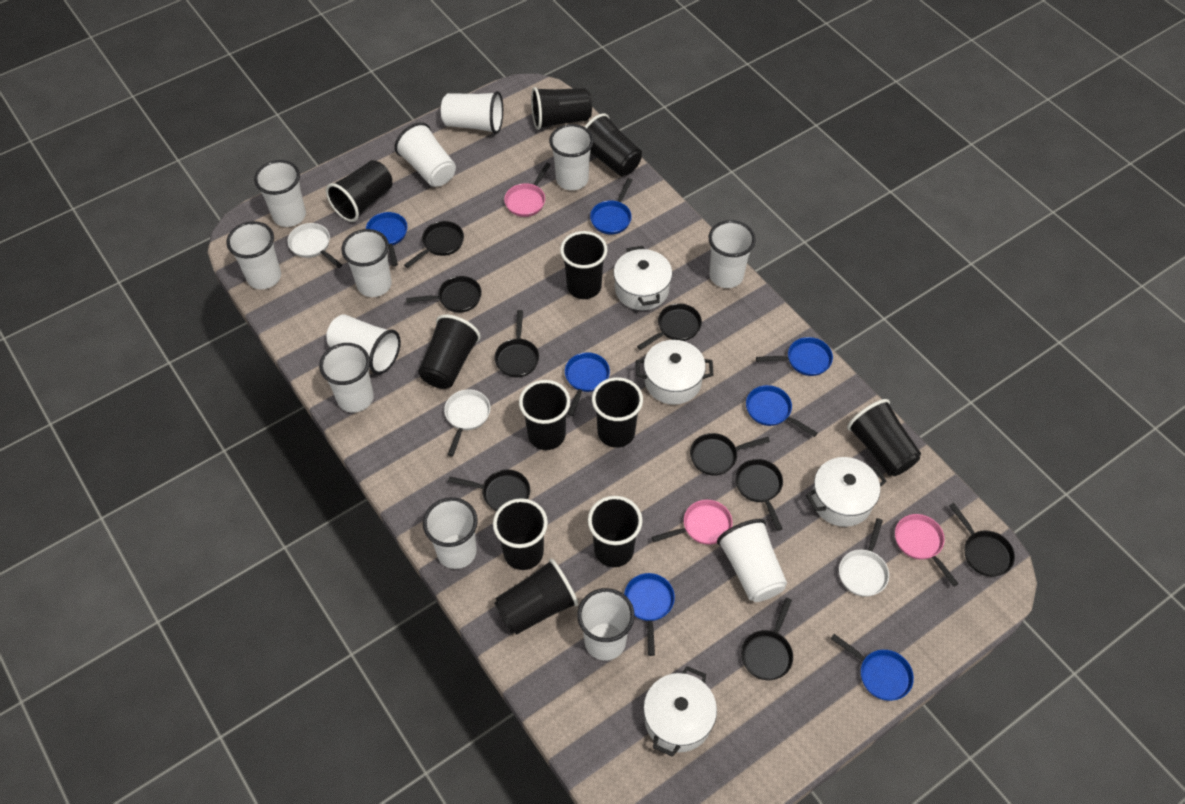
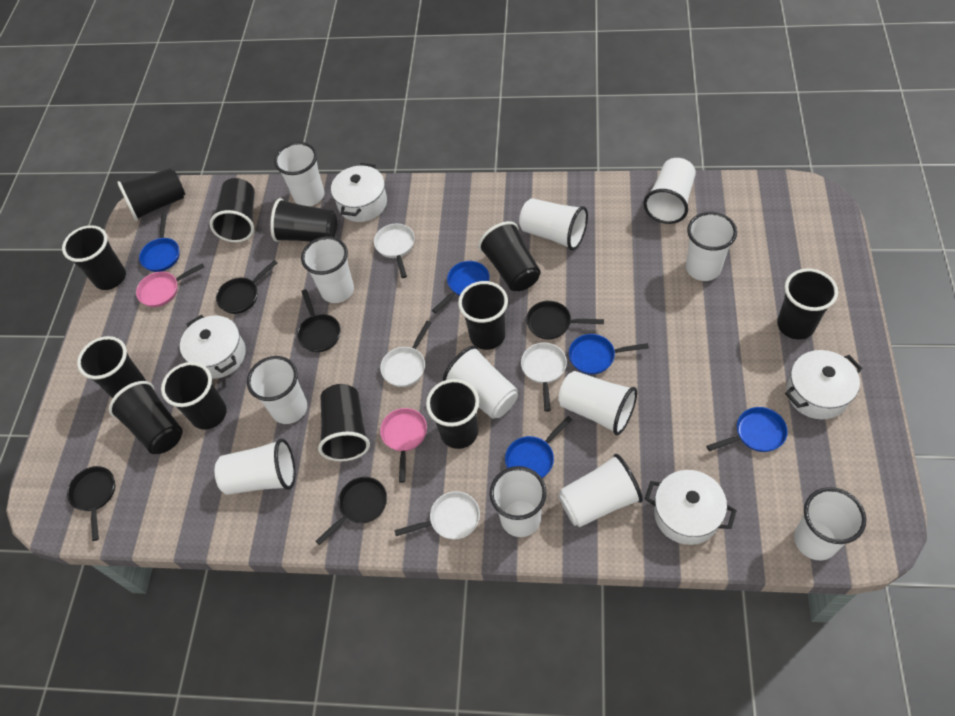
black cup: [326,160,392,222] [418,314,481,389] [493,498,548,570] [494,559,578,635] [519,380,570,450] [531,87,592,130] [560,231,608,299] [585,113,642,176] [588,496,643,567] [592,377,643,448] [847,399,921,476] = 11 -> [62,225,126,290] [77,336,146,398] [109,381,183,454] [117,168,185,221] [161,362,227,430] [209,178,255,242] [270,198,337,242] [318,384,370,461] [426,379,479,449] [458,281,508,350] [478,221,541,291] [777,268,838,340] = 12
black pan: [404,221,464,268] [406,276,482,313] [448,469,530,511] [494,310,539,377] [637,303,702,350] [690,433,770,476] [735,459,783,531] [741,598,793,680] [949,503,1015,577] = 9 -> [67,466,115,541] [216,260,277,314] [297,289,340,352] [316,477,387,545] [526,301,604,339] = 5
blue pan: [366,212,408,266] [565,352,610,416] [590,178,632,235] [624,573,675,656] [746,385,818,437] [756,337,833,376] [831,634,914,701] = 7 -> [139,213,180,272] [432,261,490,313] [505,416,572,478] [569,334,649,375] [707,407,788,452] = 5
pink pan: [504,163,551,217] [652,500,733,545] [895,514,959,587] = 3 -> [136,263,204,307] [380,408,427,483] = 2
white pan: [288,223,342,268] [444,389,490,456] [839,518,889,597] = 3 -> [374,224,415,278] [380,321,431,387] [394,491,480,539] [521,343,567,412] = 4

